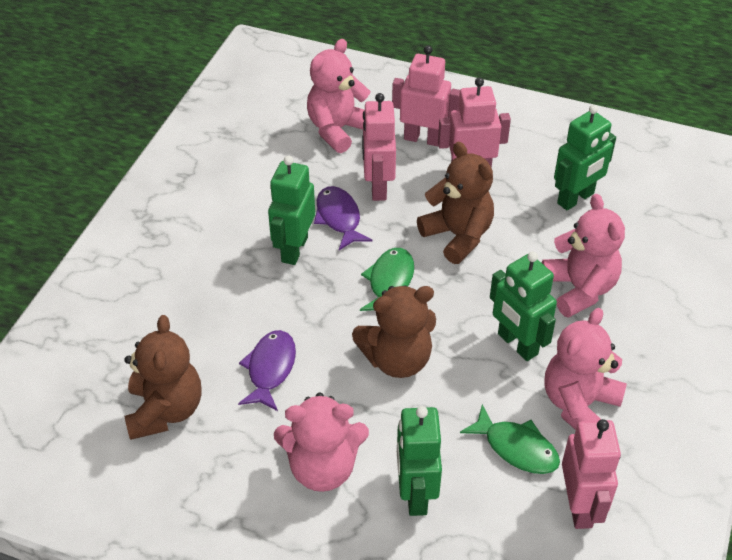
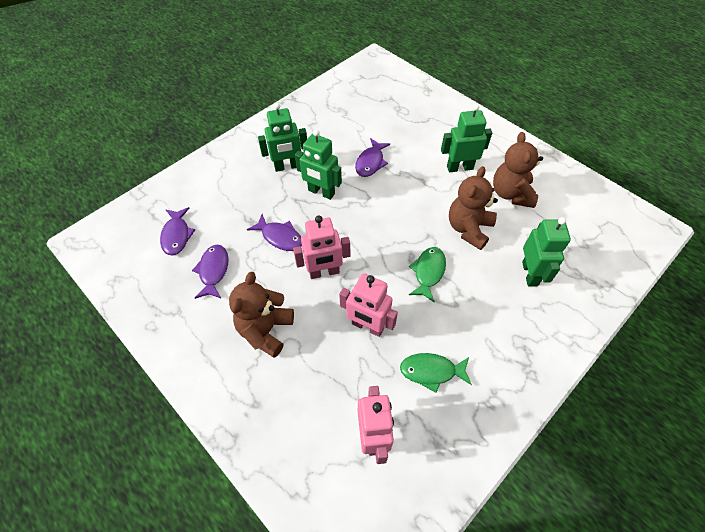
pink robot: [362,93,396,201] [392,45,460,147] [438,77,511,168] [562,419,621,529] = 4 -> [293,215,350,279] [339,273,398,337] [358,386,394,464] = 3
pink teddy bear: [274,393,369,492] [307,39,371,153] [542,194,625,318] [544,308,627,430] = 4 -> none = 0
purple fish: [238,330,296,411] [314,186,373,250] = 2 -> [160,207,195,255] [192,245,229,299] [247,214,302,251] [355,138,390,177] = 4

